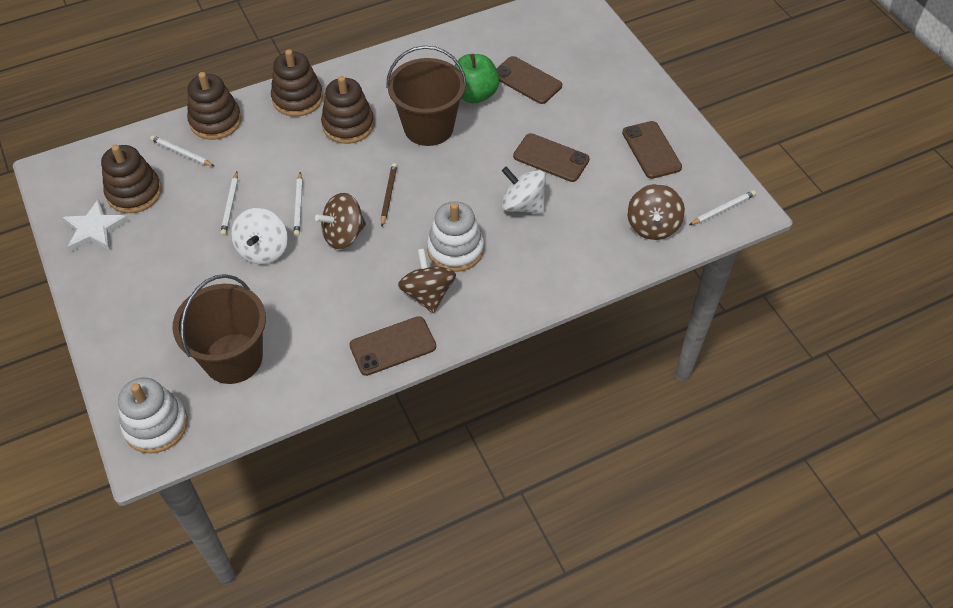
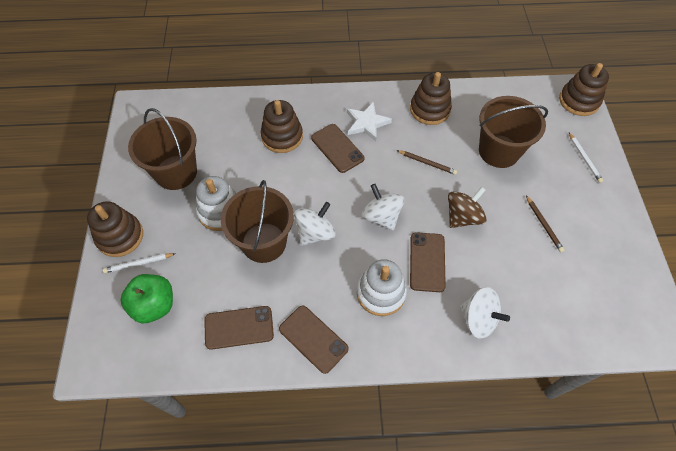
brown bucket: [173,274,266,384] [386,45,467,146] = 2 -> [128,108,197,190] [221,180,294,263] [479,96,548,168] = 3
brown pencil: [381,163,397,226] = 1 -> [397,150,457,175] [526,195,564,252] = 2
brown spinning top: [315,193,366,249] [398,248,456,314] [627,184,685,240] = 3 -> [448,187,487,228] = 1
white pencil: [150,135,214,166] [220,172,238,236] [294,172,303,236] [689,190,756,225] = 4 -> [103,253,176,273] [569,133,603,183] = 2
white spinning top: [231,208,288,264] [501,167,546,214] = 2 -> [294,202,336,246] [361,184,405,230] [460,287,510,339] = 3

